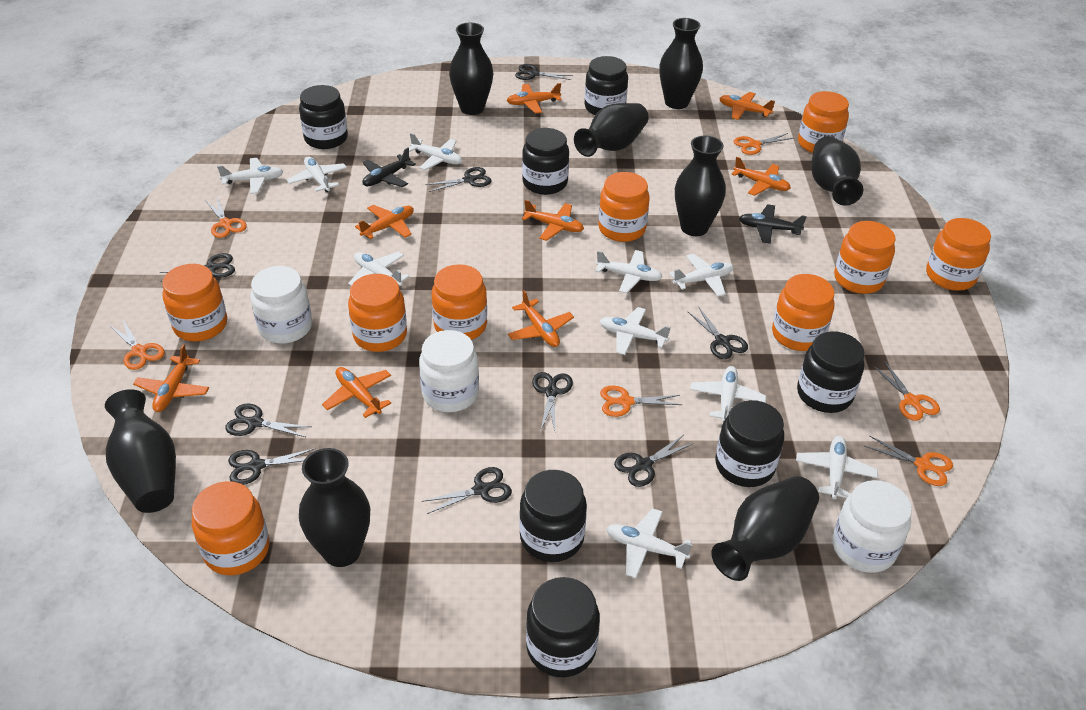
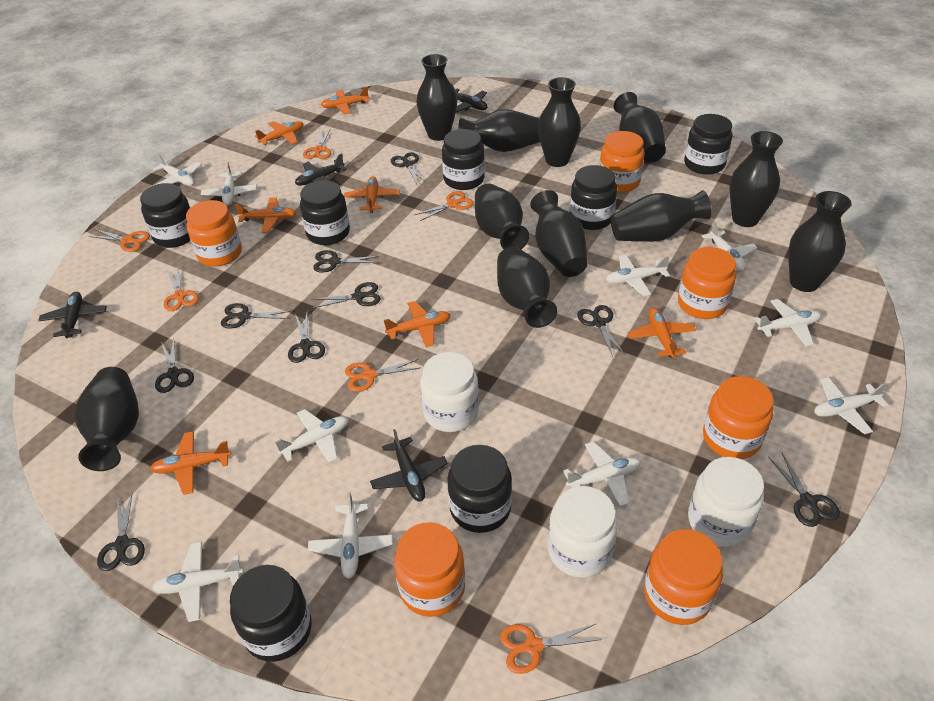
black plane: [362,147,416,187] [739,204,807,244] = 2 -> [38,292,107,338] [295,154,347,186] [370,429,448,501] [450,83,488,112] = 4
black vase: [105,389,176,513] [299,448,370,567] [449,22,493,115] [574,103,648,157] [659,18,703,109] [675,136,726,236] [711,476,819,581] [811,136,863,206] = 8 -> [74,367,139,471] [416,54,457,141] [458,109,540,152] [475,184,529,249] [497,247,557,328] [530,190,587,277] [538,77,581,167] [611,190,712,242] [614,92,666,163] [730,131,783,227] [788,191,852,292] = 11
orange jar: [162,264,227,342] [192,481,269,575] [348,274,407,352] [432,264,487,340] [598,172,650,242] [772,274,835,351] [798,91,849,153] [834,221,896,294] [926,218,991,291] = 9 -> [186,200,242,266] [394,522,465,617] [599,131,645,193] [644,529,723,625] [678,247,736,319] [703,376,774,459] = 6
orange plane: [133,344,209,412] [322,367,391,418] [355,205,413,239] [507,83,562,114] [508,290,574,347] [522,200,584,241] [719,92,775,120] [731,157,791,196] = 8 -> [150,431,231,495] [235,197,296,233] [255,121,304,145] [321,87,369,114] [344,176,400,213] [384,301,451,347] [627,308,696,358] = 7

